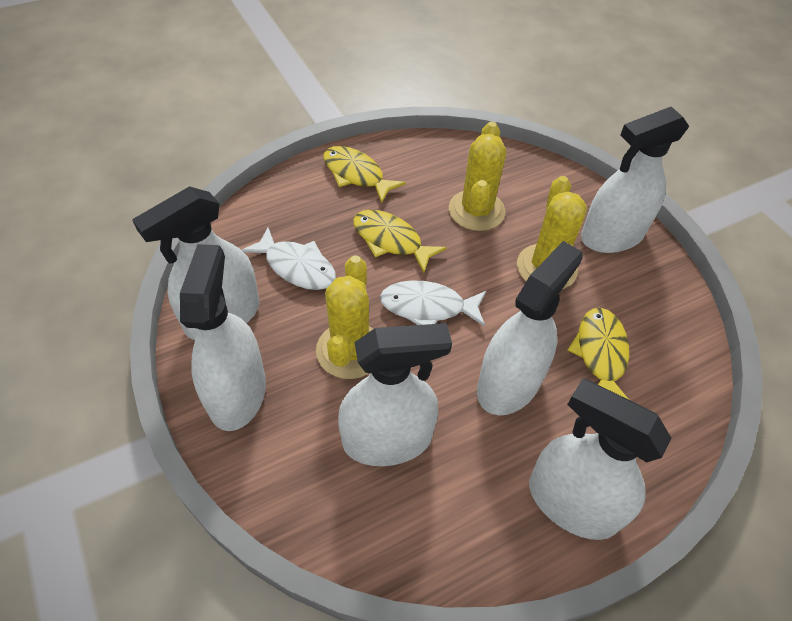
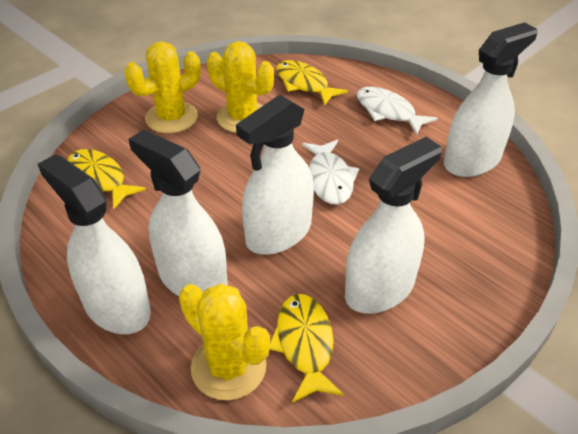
white spray bottle: [132,186,260,340] [180,244,266,431] [338,323,452,466] [477,241,583,415] [529,379,671,540] [581,107,689,253] = 6 -> [38,154,151,334] [128,129,228,296] [236,95,314,255] [345,137,442,314] [444,22,538,177] = 5

